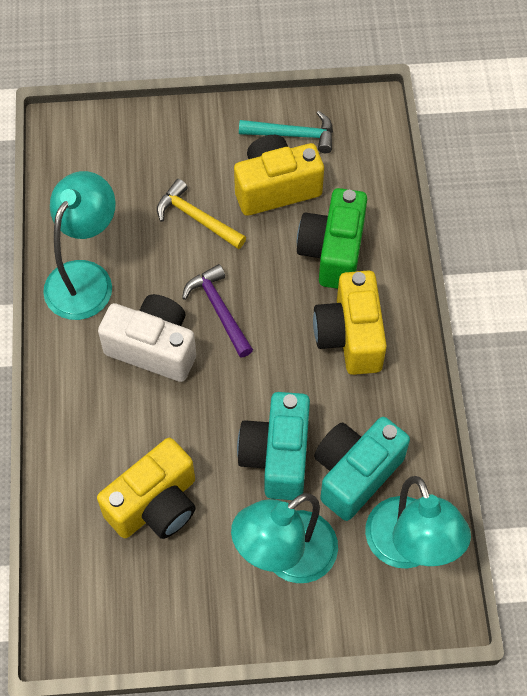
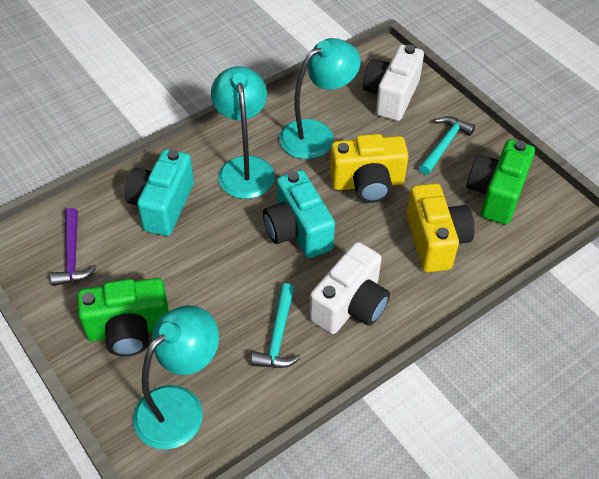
green camera: [297,188,367,289] = 1 -> [78,278,169,356] [467,139,535,224] = 2
turquoise hammer: [239,111,333,153] = 1 -> [251,283,301,368] [419,116,475,175] = 2
white camera: [98,294,196,382] = 1 -> [309,242,390,334] [363,45,424,121] = 2
yellow camera: [97,438,196,539] [234,135,324,216] [313,270,387,375] = 3 -> [330,134,409,203] [406,183,475,272] = 2
yellow hammer: [157,179,246,249] = 1 -> none = 0

